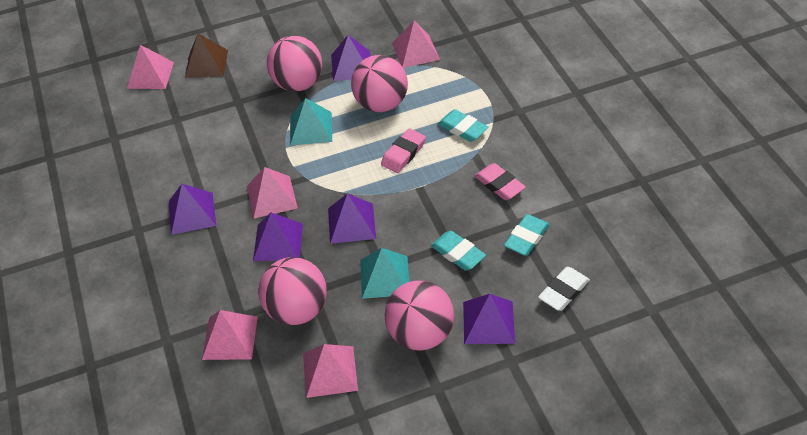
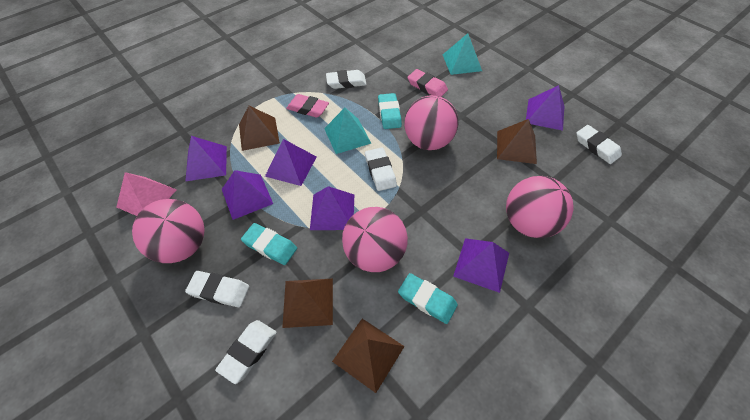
brown pyramid: [185,33,228,78] = 1 -> [239,106,280,151] [282,278,333,328] [332,319,405,393] [497,119,537,164] = 4
pink pyramid: [127,45,174,89] [202,310,258,360] [247,167,298,218] [303,344,358,398] [392,21,440,68] = 5 -> [117,172,177,216] = 1
purple pyramid: [169,184,216,235] [253,213,303,261] [328,193,376,244] [331,35,371,81] [463,294,515,344] = 5 -> [185,136,227,181] [222,170,273,220] [265,139,316,186] [310,186,354,230] [453,238,509,293] [526,85,564,131] = 6
white eraser: [538,267,590,311] = 1 -> [185,271,249,307] [215,320,277,384] [326,70,367,89] [365,147,397,191] [576,125,622,164] = 5

